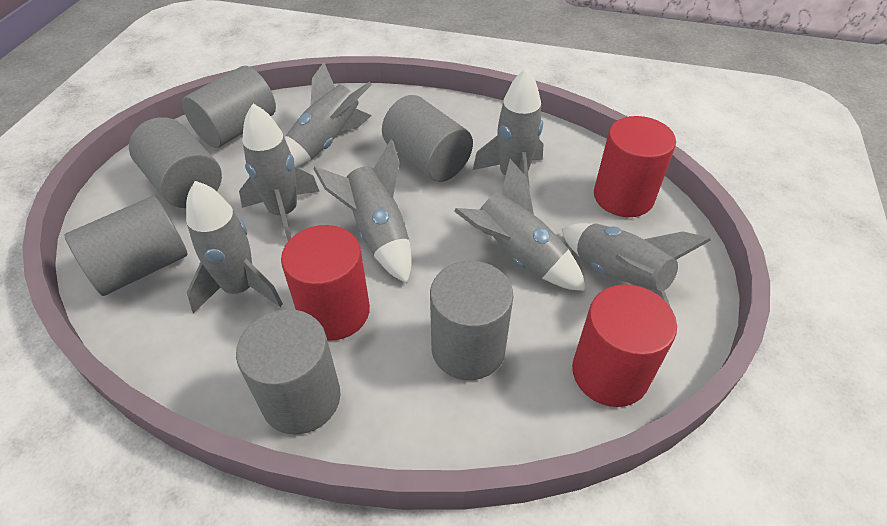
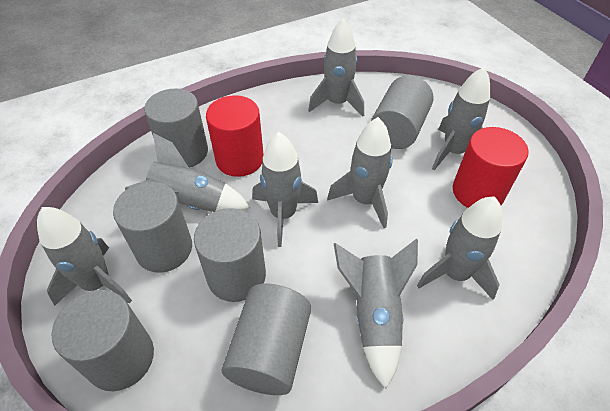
grey rocket: [186,181,283,313] [239,104,319,241] [285,62,372,167] [313,140,412,283] [454,159,586,291] [473,68,543,187] [562,223,711,306] = 7 -> [37,207,132,306] [125,133,250,212] [252,132,318,247] [308,18,364,117] [327,117,393,228] [334,239,418,389] [417,196,502,300] [432,67,490,170] = 8
red cylinder: [281,225,370,341] [572,284,677,407] [594,116,676,217] = 3 -> [206,95,264,177] [453,127,529,208] = 2

